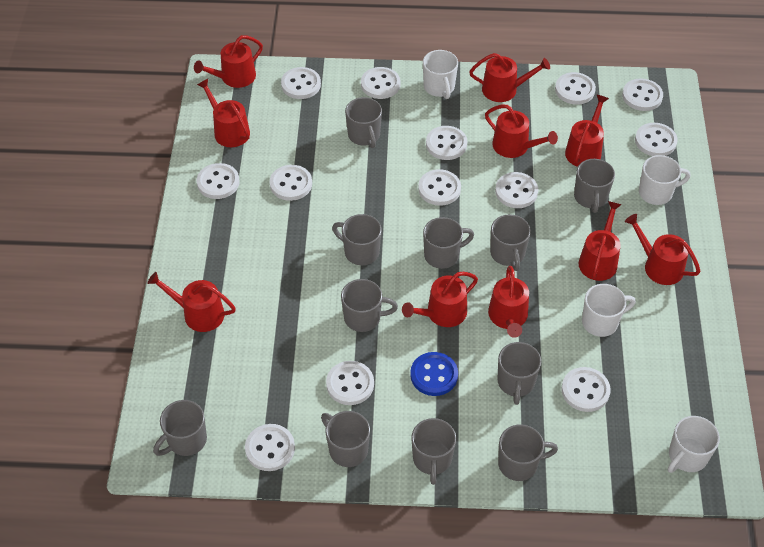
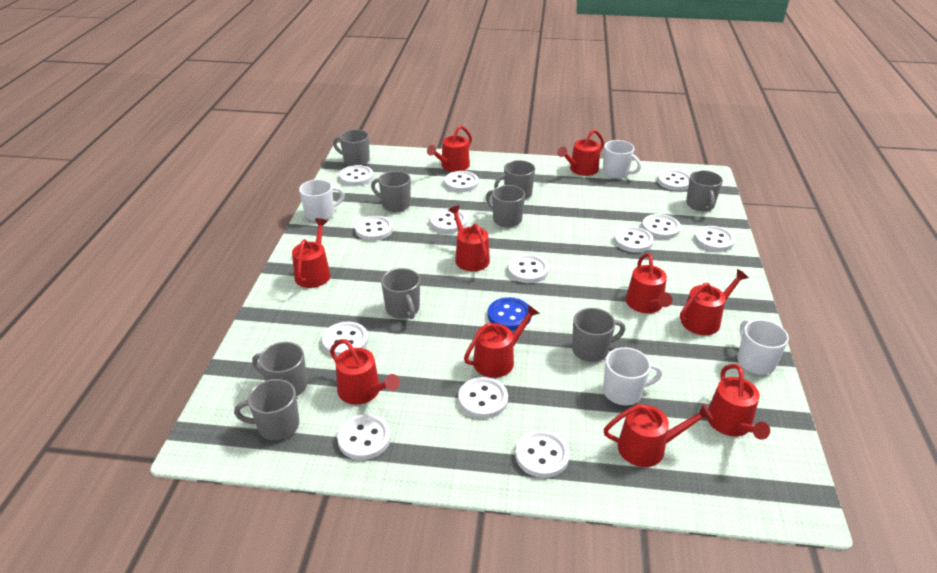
grey mug: [153,400,207,456] [321,411,370,467] [332,214,381,265] [341,279,398,332] [345,97,382,148] [411,418,456,485] [423,217,474,269] [490,214,531,271] [497,342,541,405] [498,424,558,481] [574,159,615,213] = 11 -> [234,379,299,440] [252,342,307,396] [333,129,370,166] [371,171,411,212] [381,268,420,319] [486,185,525,227] [494,160,535,199] [572,308,625,362] [686,170,723,211] = 9

